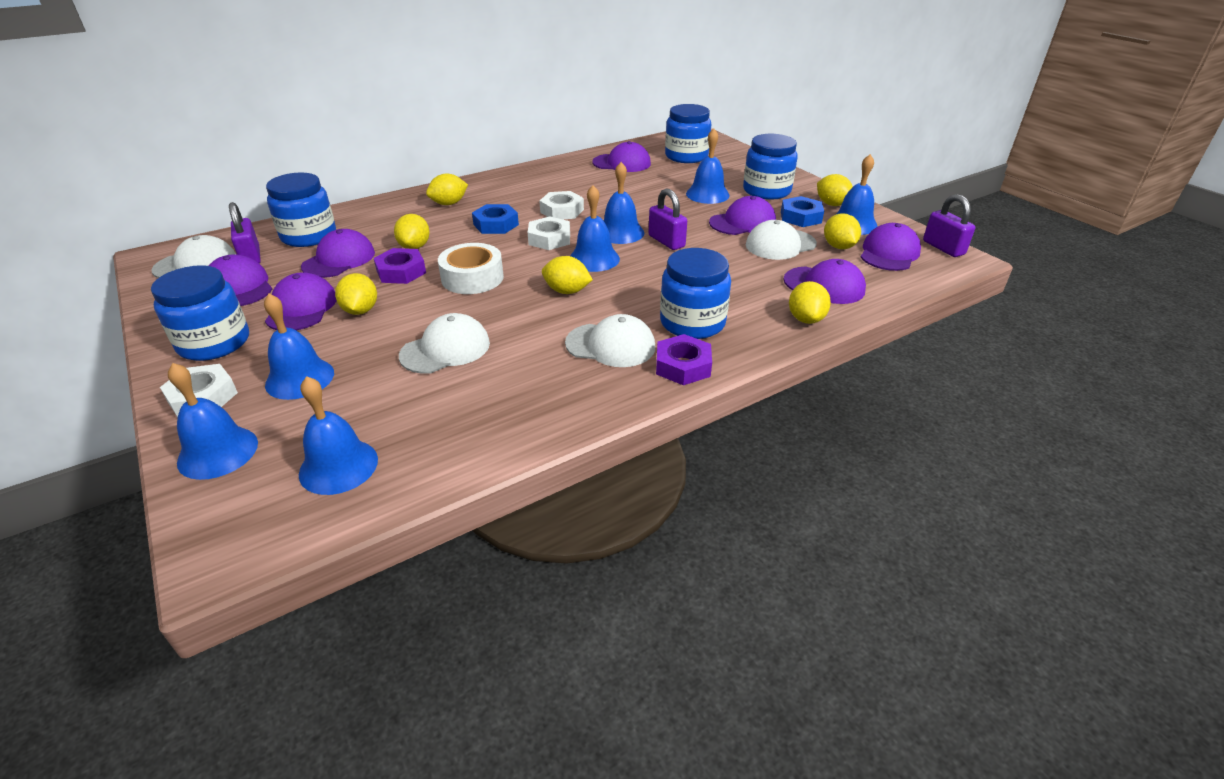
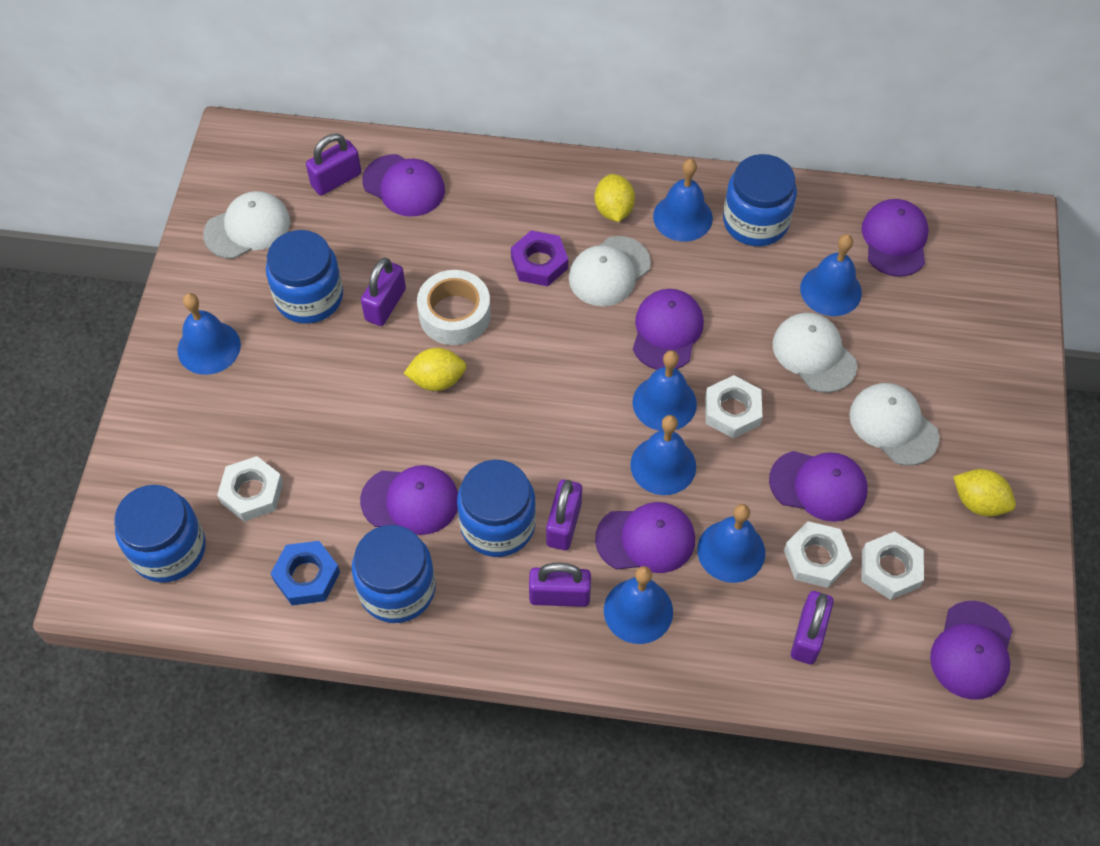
blue nut: [472,204,519,234] [781,196,824,227] = 2 -> [270,541,340,605] = 1
purple nut: [374,248,426,284] [656,334,712,385] = 2 -> [511,230,568,286] = 1
purple padlock: [229,202,261,264] [649,188,687,250] [923,194,975,257] = 3 -> [306,134,361,196] [361,257,406,326] [529,562,591,607] [546,480,582,550] [791,591,834,664] = 5
white nut: [160,364,238,417] [528,216,570,250] [539,191,584,219] = 3 -> [217,456,283,522] [705,375,763,438] [784,521,853,588] [862,531,924,600] = 4
yellow lemon: [335,273,377,315] [394,214,430,249] [426,173,468,205] [542,256,593,294] [789,281,831,324] [817,174,853,206] [824,214,861,249] = 7 -> [404,348,467,391] [594,174,635,222] [953,469,1016,516] = 3

